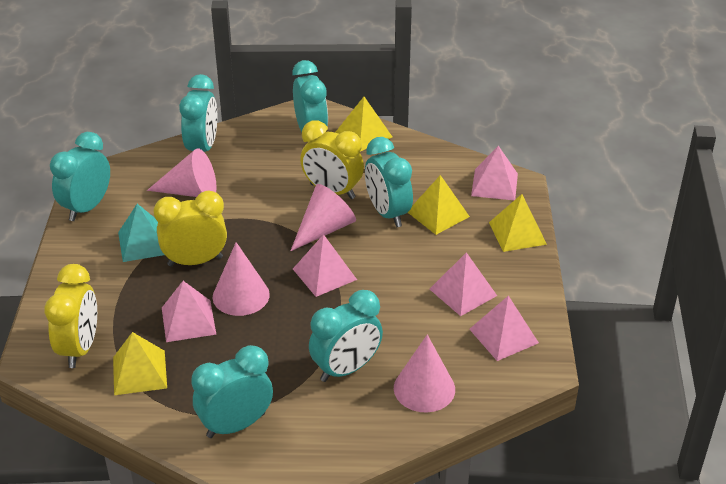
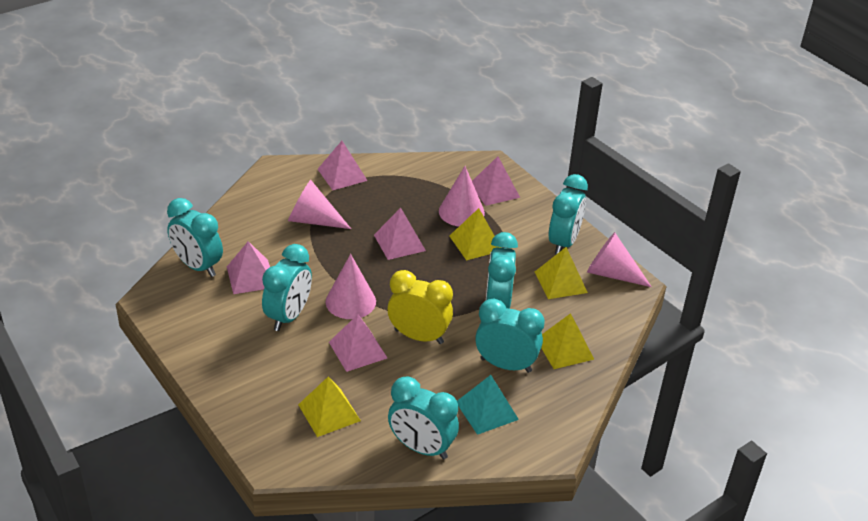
yellow clock: [44,264,97,368] [154,191,227,267] [300,120,364,199] = 3 -> [388,270,453,344] = 1

